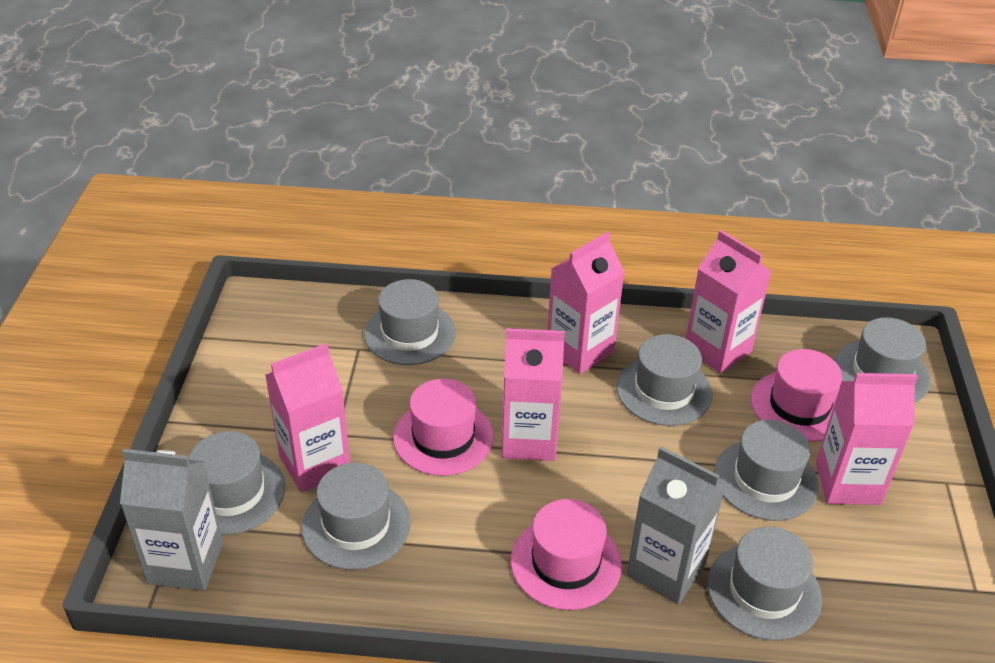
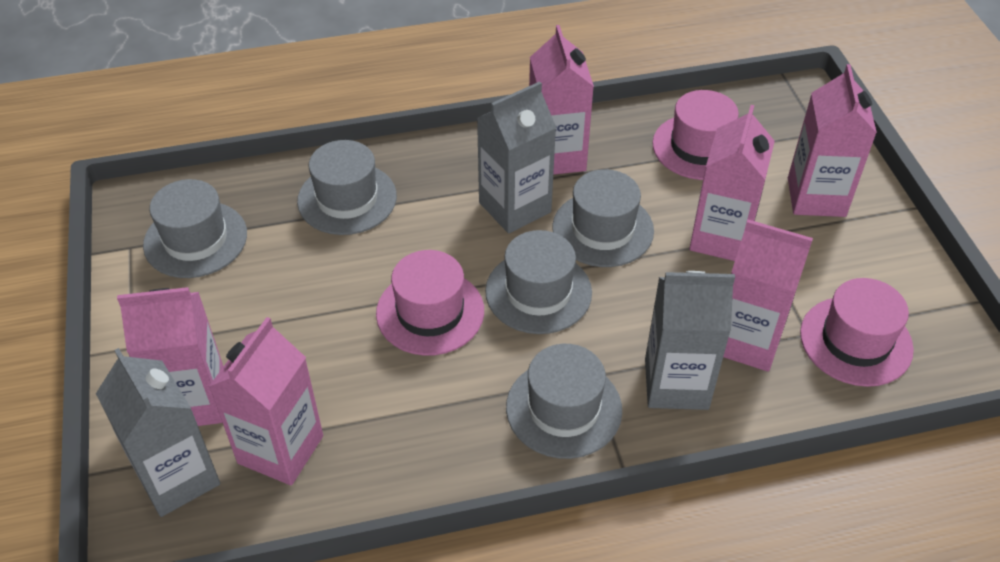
grey carton: [120,449,223,591] [627,447,726,604] = 2 -> [96,348,220,517] [477,81,556,234] [645,271,735,410] = 3
grey hat: [188,431,285,535] [302,463,411,570] [364,279,456,365] [616,334,712,426] [707,527,822,640] [714,420,819,521] [835,317,931,402] = 7 -> [143,179,247,278] [297,140,397,235] [485,230,592,334] [506,344,622,459] [552,169,654,267] = 5
pink carton: [265,343,350,492] [502,328,565,461] [547,232,625,374] [686,230,771,373] [816,373,918,505] = 5 -> [117,287,223,426] [209,317,323,485] [529,25,594,175] [689,105,775,261] [723,219,813,372] [788,64,877,217] = 6

